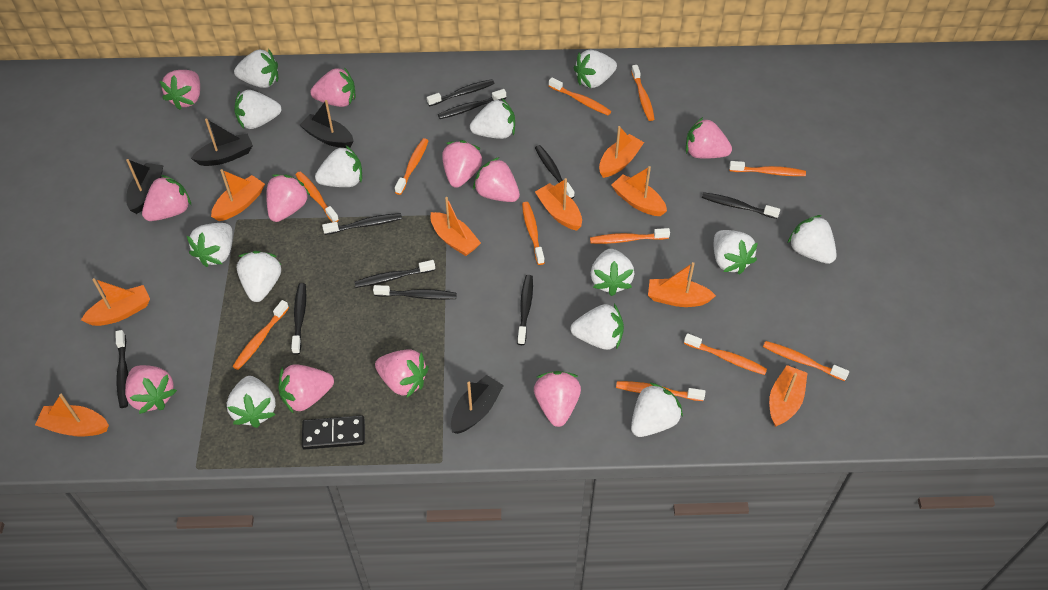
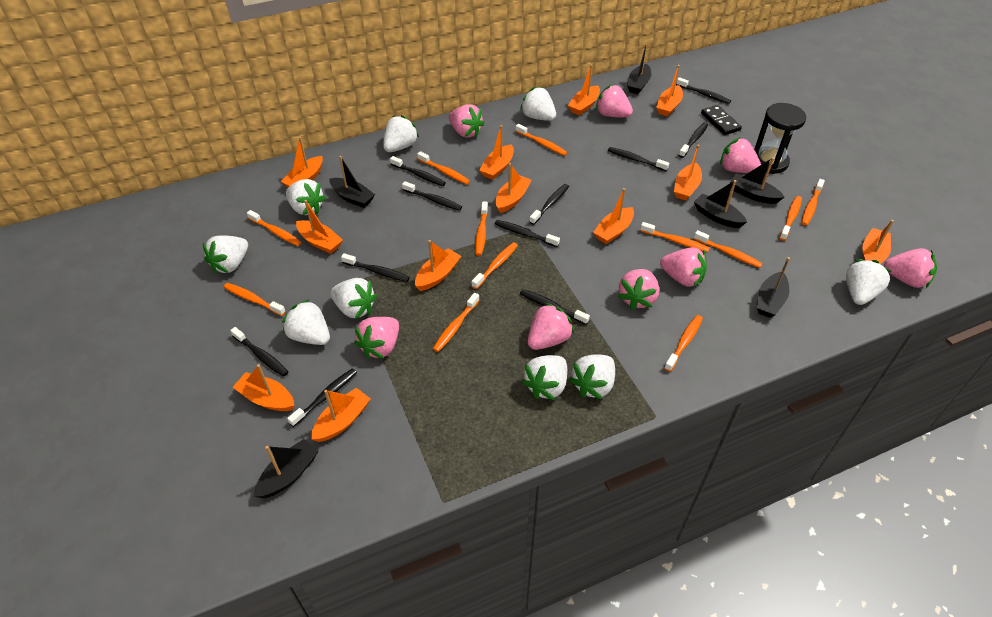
black boat: [126,159,164,214] [191,119,253,166] [300,100,354,148] [451,375,504,434] = 4 -> [254,439,318,498] [329,156,375,208] [627,43,651,94] [694,180,747,228] [730,157,784,204] [757,257,790,318] = 6
black hourglass: none = 0 -> [754,103,806,174] = 1
black toothbrush: [115,330,128,408] [291,283,306,355] [322,213,402,235] [354,260,435,288] [373,285,457,300] [427,79,495,106] [438,89,506,119] [517,275,533,345] [535,145,574,199] [702,192,780,219] = 10 -> [230,327,288,377] [287,368,357,427] [341,253,410,282] [390,156,446,186] [402,181,462,211] [495,220,560,247] [520,289,590,325] [529,184,569,225] [608,147,669,171] [676,77,731,104] [679,123,708,158] = 11
orange boat: [35,394,109,437] [81,278,150,326] [211,169,265,221] [430,197,481,256] [535,178,582,231] [599,126,644,178] [612,166,667,216] [648,262,716,307] [769,365,807,427] = 9 -> [233,364,294,411] [281,137,323,187] [296,200,343,254] [311,388,371,442] [415,240,461,291] [479,125,514,180] [496,163,532,213] [568,64,600,115] [593,188,634,244] [656,65,683,117] [674,145,702,201] [862,220,894,264] = 12
orange toothbrush: [232,300,289,370] [296,171,339,222] [395,138,429,195] [522,202,545,265] [549,77,611,115] [590,228,670,244] [616,381,705,401] [631,65,654,121] [684,333,767,375] [729,161,806,176] [763,341,849,381] = 11 -> [224,283,286,316] [247,210,301,246] [417,151,470,184] [433,293,479,352] [472,242,518,289] [475,201,488,256] [516,124,567,156] [640,222,710,252] [664,315,703,372] [694,230,763,268] [780,196,802,241] [801,179,825,226] = 12
pink strawberry: [125,365,177,414] [142,175,192,221] [160,70,200,110] [266,174,310,222] [278,364,334,414] [310,67,355,107] [375,349,429,398] [442,140,482,188] [473,157,520,202] [534,371,581,427] [686,117,732,159] = 11 -> [354,317,399,359] [449,104,485,138] [528,303,574,350] [596,85,633,117] [617,269,659,310] [660,247,707,287] [720,137,761,173] [884,248,937,288] = 8
white strawberry: [187,223,233,267] [227,376,276,428] [234,49,278,88] [234,90,281,129] [236,251,282,302] [315,146,362,187] [470,98,515,139] [571,304,624,350] [574,50,617,88] [591,249,634,296] [631,382,683,437] [714,230,758,274] [788,215,837,264] = 13 -> [203,235,248,274] [282,299,330,345] [286,179,326,215] [330,278,377,319] [383,115,419,152] [520,87,556,121] [522,355,567,400] [569,354,615,399] [846,259,892,305] = 9

